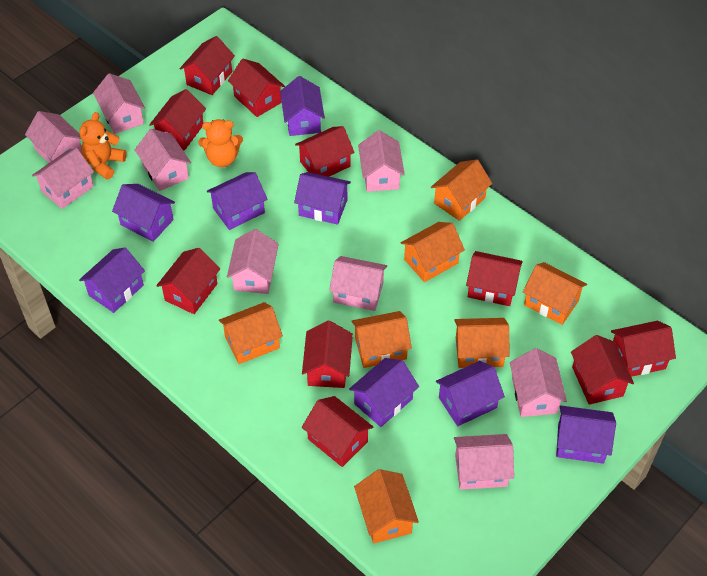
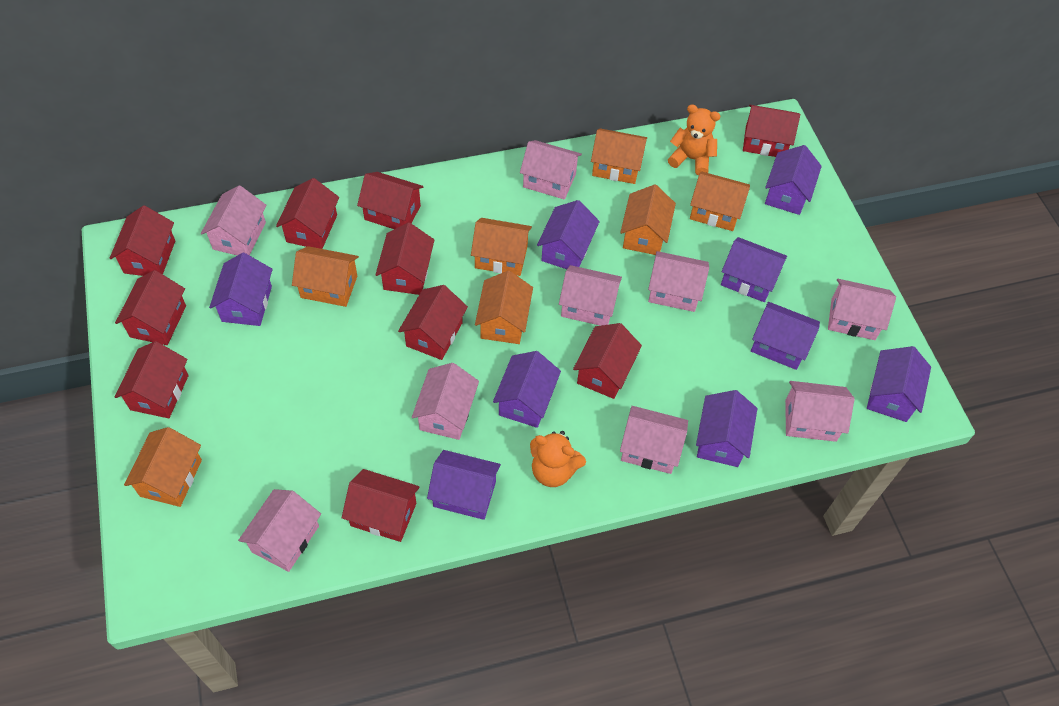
purple house: [79,247,145,313] [112,184,175,242] [207,172,267,230] [280,76,325,136] [294,172,351,225] [349,358,419,427] [436,361,505,426] [556,405,616,464] = 8 -> [209,253,273,326] [427,450,501,520] [493,351,561,428] [537,200,600,269] [696,390,757,467] [721,237,787,302] [751,302,820,370] [765,145,822,215] [867,346,931,422] = 9

